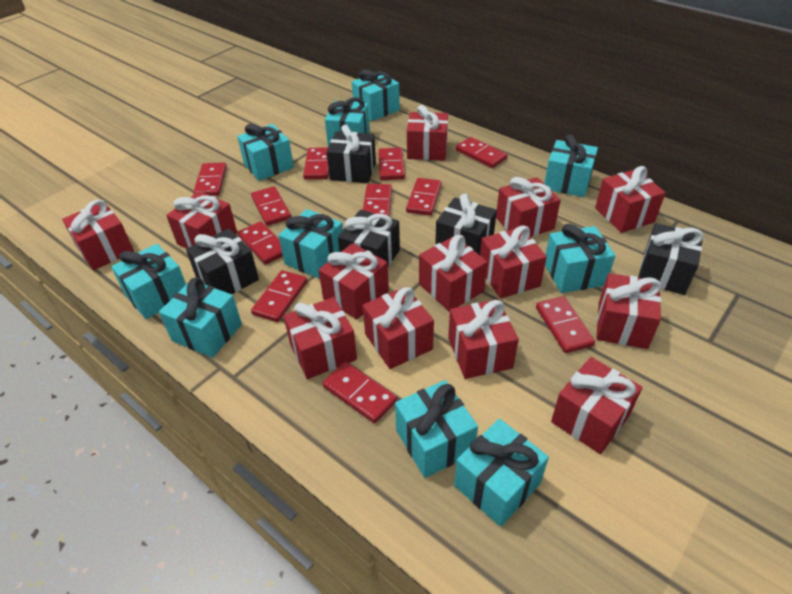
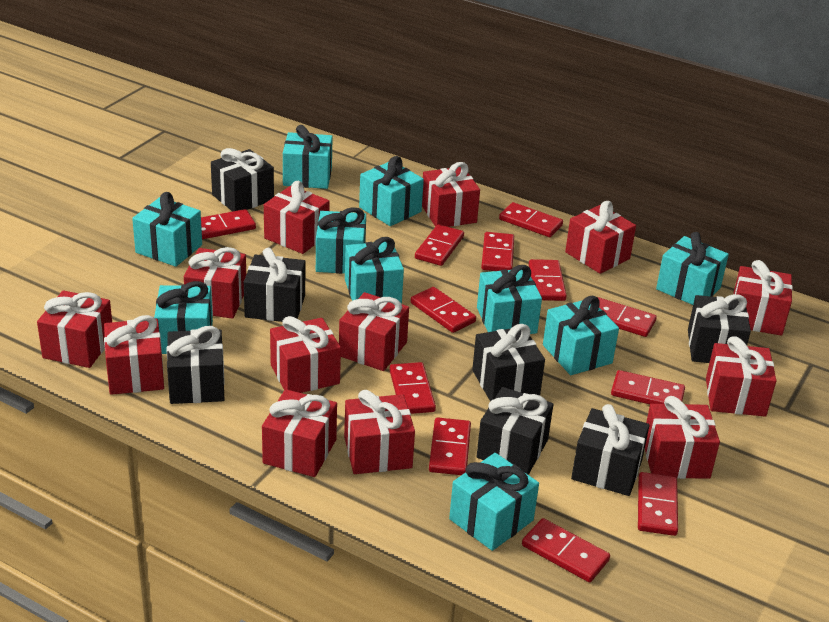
black gift: [186,229,259,294] [327,125,376,183] [338,210,400,266] [435,194,497,255] [638,223,704,295] = 5 -> [167,326,225,404] [211,148,274,212] [244,248,305,322] [472,324,545,402] [477,387,553,475] [571,404,650,496] [688,294,751,363] = 7
red domino: [193,162,227,196] [238,221,283,265] [251,186,291,226] [251,270,307,322] [303,147,329,180] [322,362,397,423] [363,184,392,216] [378,147,405,180] [406,178,442,216] [456,137,508,168] [536,296,595,353] = 11 -> [201,209,256,239] [390,362,436,414] [411,287,476,333] [415,224,464,266] [429,417,471,475] [481,232,514,271] [499,202,563,237] [522,518,610,582] [529,259,567,301] [597,297,657,337] [611,370,685,404] [638,472,678,536] = 12

